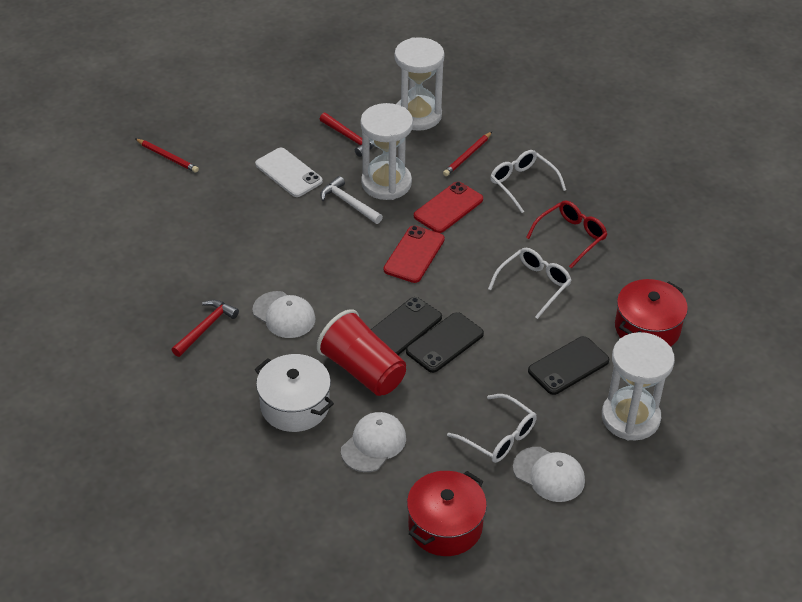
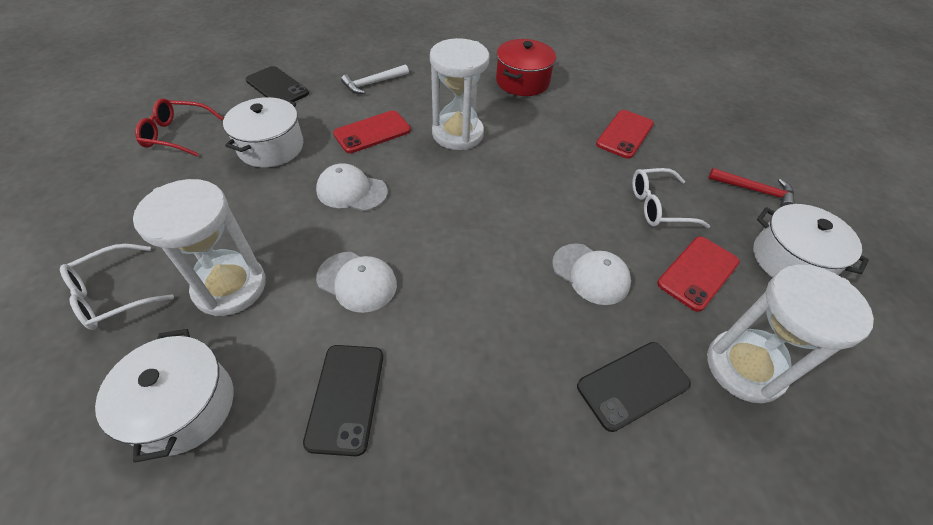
red cup: [317,309,406,396] = 1 -> none = 0
red hammer: [171,300,239,357] [320,113,375,157] = 2 -> [708,168,795,207] = 1
red pencil: [135,139,199,173] [443,132,492,176] = 2 -> none = 0
red phone: [384,226,445,283] [414,182,483,233] = 2 -> [333,110,411,153] [596,110,654,159] [657,236,740,312] = 3
red pot: [407,471,487,556] [615,279,688,347] = 2 -> [496,39,556,96] = 1
white glasses: [447,394,537,463] [488,248,572,319] [490,150,566,213] = 3 -> [60,244,174,330] [632,168,710,228] = 2
white phone: [255,148,323,197] = 1 -> none = 0
white pot: [255,354,334,432] = 1 -> [95,329,234,463] [223,97,303,168] [753,204,869,278] = 3

